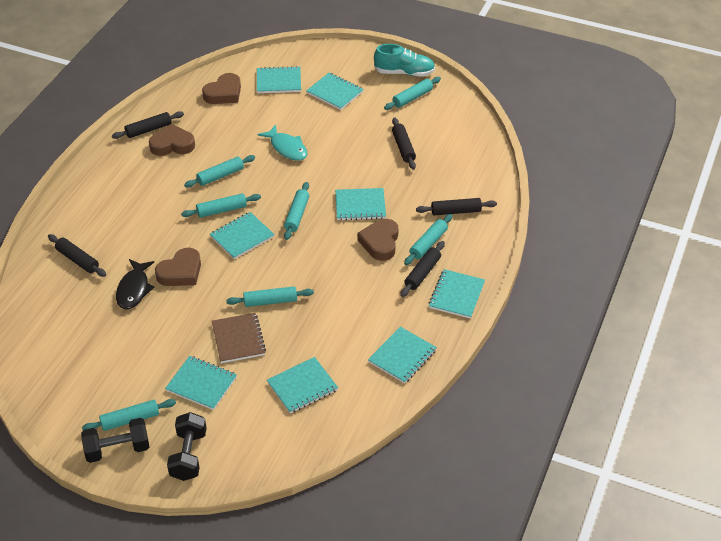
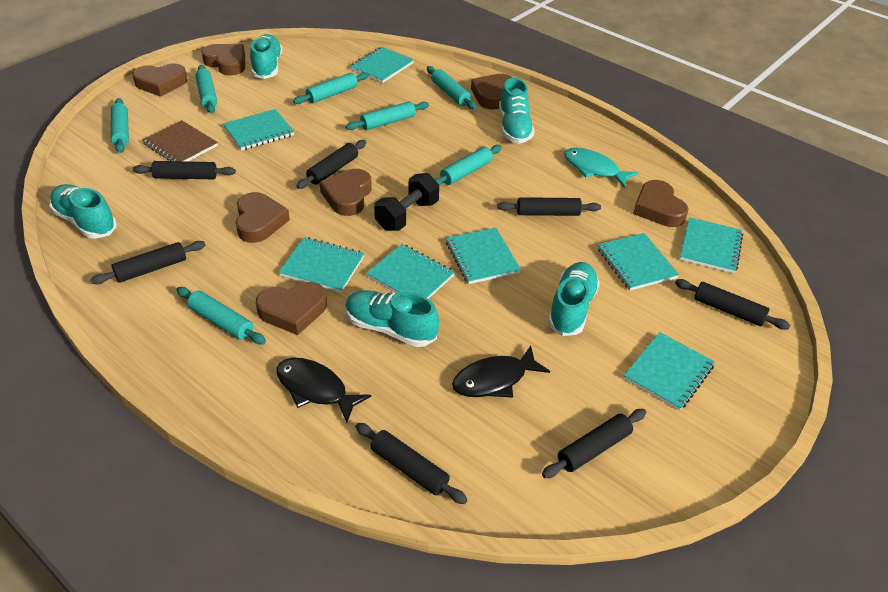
black dumbbell: [81,418,149,463] [167,412,207,481] = 2 -> [374,173,439,231] = 1
black fish: [116,259,155,309] = 1 -> [276,358,371,423] [452,346,550,398] = 2
black rolling pin: [48,234,106,277] [112,111,184,139] [392,117,416,169] [400,241,445,297] [416,198,497,215] = 5 -> [90,241,205,284] [133,161,236,179] [296,140,367,189] [355,423,468,504] [497,197,601,216] [542,409,646,478] [675,279,790,330] = 7
brown heart: [149,124,195,156] [155,248,201,286] [202,73,241,104] [357,219,399,261] = 4 -> [132,63,188,97] [202,44,245,76] [236,192,290,243] [256,282,327,335] [320,169,372,216] [471,74,513,109] [633,180,689,227] = 7
turquoise shoe: [374,44,435,77] = 1 -> [49,184,117,239] [250,34,282,79] [345,290,439,347] [499,78,534,144] [548,262,600,336] = 5

